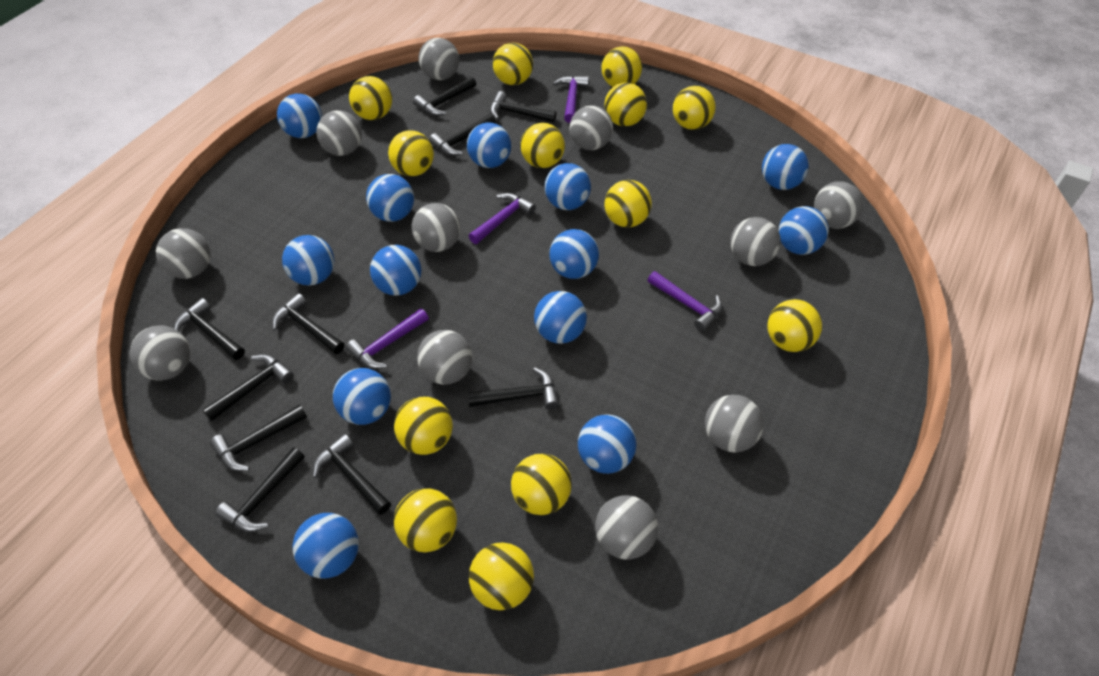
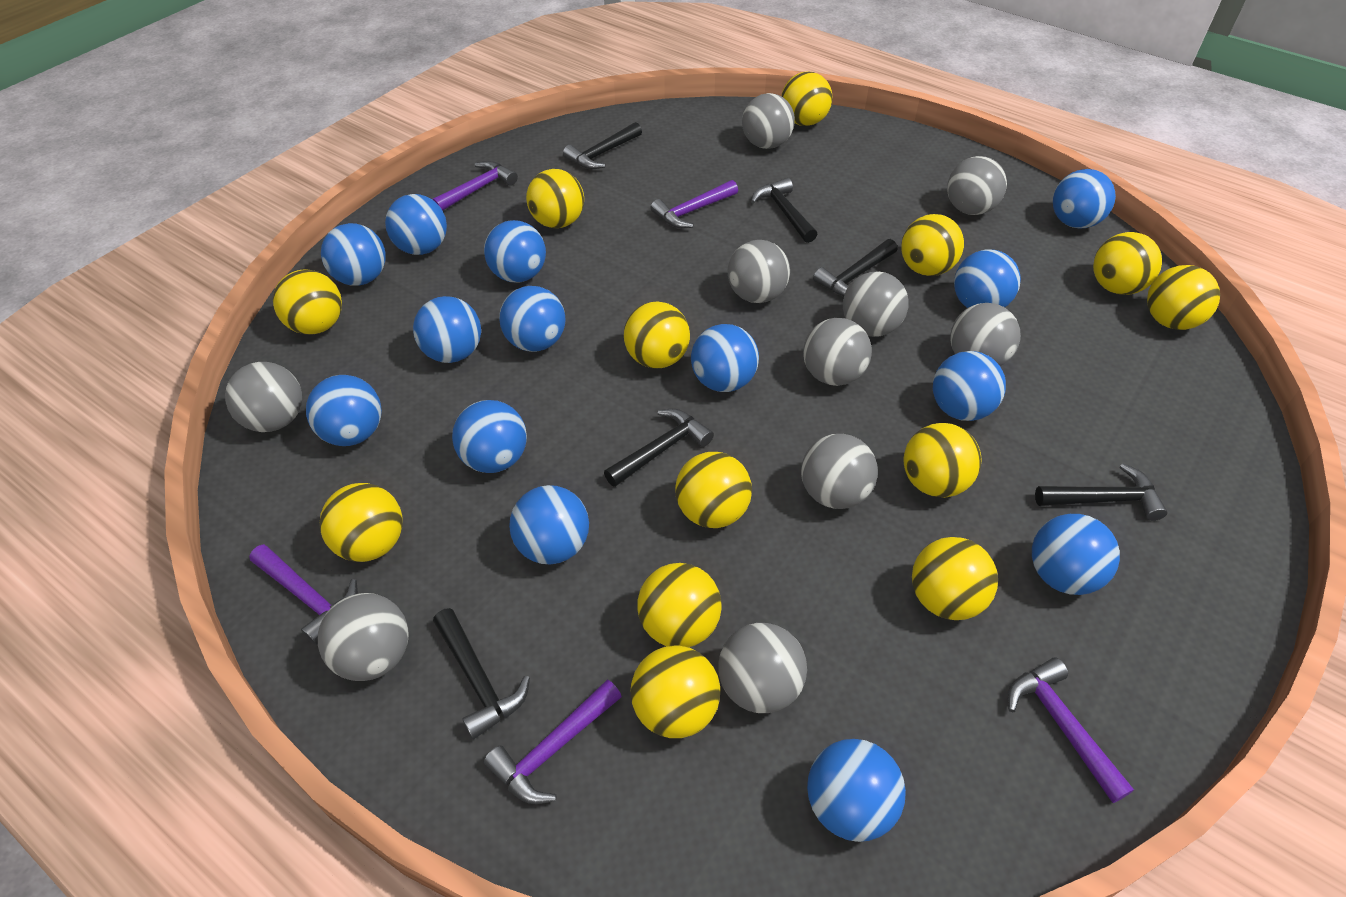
black hammer: [174,298,245,360] [202,354,294,421] [210,404,307,471] [215,447,305,532] [272,293,345,354] [313,434,391,515] [413,76,476,116] [429,114,496,156] [468,368,559,410] [490,91,557,122] = 10 -> [433,608,530,739] [563,122,642,169] [604,409,714,487] [751,178,817,243] [813,239,898,297] [1035,463,1167,521] = 6
blue ball: [277,93,322,138] [282,235,334,286] [292,513,359,578] [333,368,391,425] [366,174,414,222] [370,245,421,296] [467,123,511,168] [534,291,587,344] [545,163,591,210] [549,229,599,279] [578,414,637,474] [762,144,809,190] [779,206,829,255] = 13 -> [306,375,382,446] [321,223,386,286] [385,194,447,255] [413,296,481,363] [452,400,527,473] [484,220,546,283] [499,286,566,352] [509,485,589,564] [691,324,759,392] [807,739,906,842] [933,351,1006,421] [954,249,1021,308] [1032,514,1120,595] [1053,169,1116,228] = 14
grey ball: [130,325,190,380] [156,228,211,279] [316,110,362,156] [411,203,461,252] [417,330,472,385] [419,38,459,80] [569,105,613,150] [595,495,658,559] [705,395,764,453] [730,217,781,266] [814,181,863,229] = 11 -> [225,362,302,432] [318,593,408,681] [718,623,807,713] [727,240,790,303] [742,93,795,149] [801,434,878,509] [803,318,872,386] [843,271,909,337] [947,156,1007,215] [950,303,1021,366] = 10
purple hammer: [346,308,429,369] [469,193,536,244] [553,76,589,123] [647,271,722,331] = 4 -> [249,544,358,645] [432,161,518,211] [484,680,622,804] [651,180,738,228] [1008,657,1134,803] = 5

